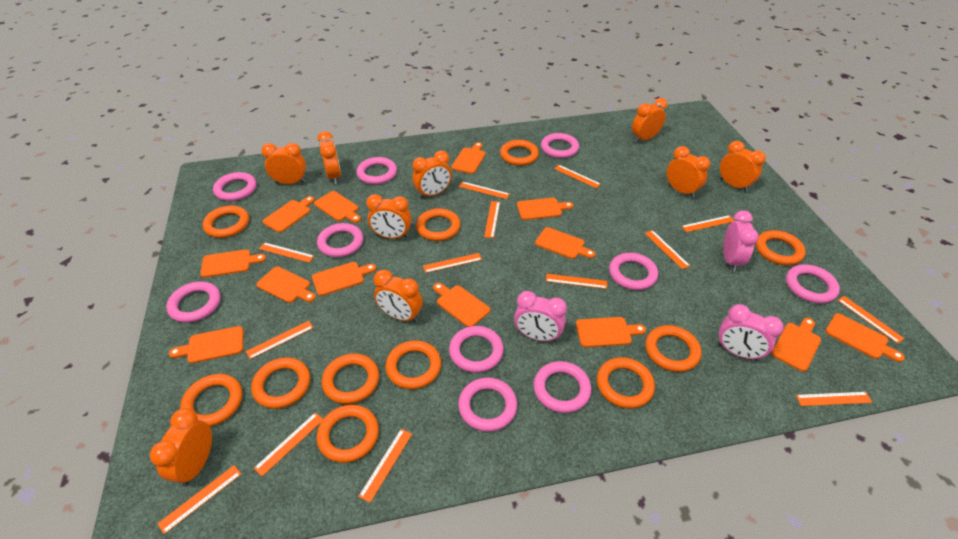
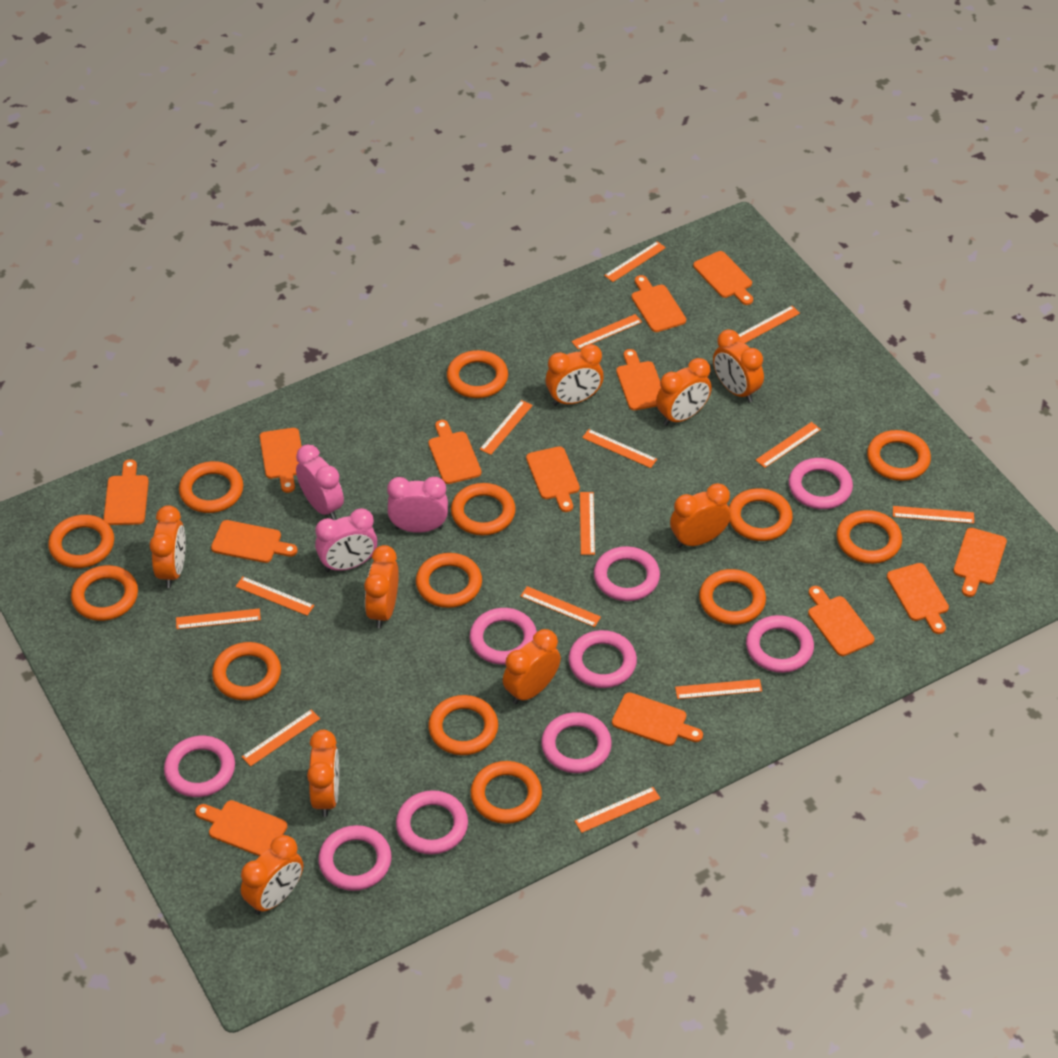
orange ring: [180,374,242,427] [203,205,249,238] [251,357,310,409] [317,405,379,463] [322,353,379,404] [385,340,441,389] [416,208,461,241] [500,140,539,166] [597,357,655,409] [645,325,701,372] [756,230,806,265] = 11 -> [48,515,114,568] [71,565,138,621] [179,461,243,513] [212,642,281,700] [416,553,482,608] [428,695,498,755] [447,350,508,398] [451,483,516,535] [471,761,542,824] [699,569,766,625] [729,488,793,541] [837,510,902,564] [867,430,931,481] = 13
pink ring: [166,281,221,323] [213,172,256,201] [317,223,363,257] [356,157,397,185] [449,326,504,373] [458,377,517,432] [533,361,592,413] [541,133,579,158] [609,253,658,290] [786,264,840,303] = 10 -> [164,736,235,797] [318,825,392,891] [396,790,468,854] [470,608,537,665] [541,712,612,773] [569,630,637,688] [594,546,660,601] [746,615,814,673] [789,458,853,509] = 9

